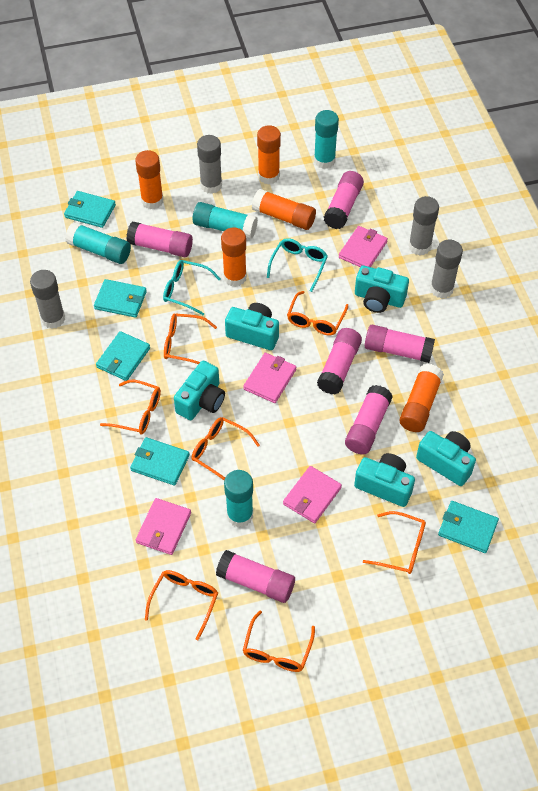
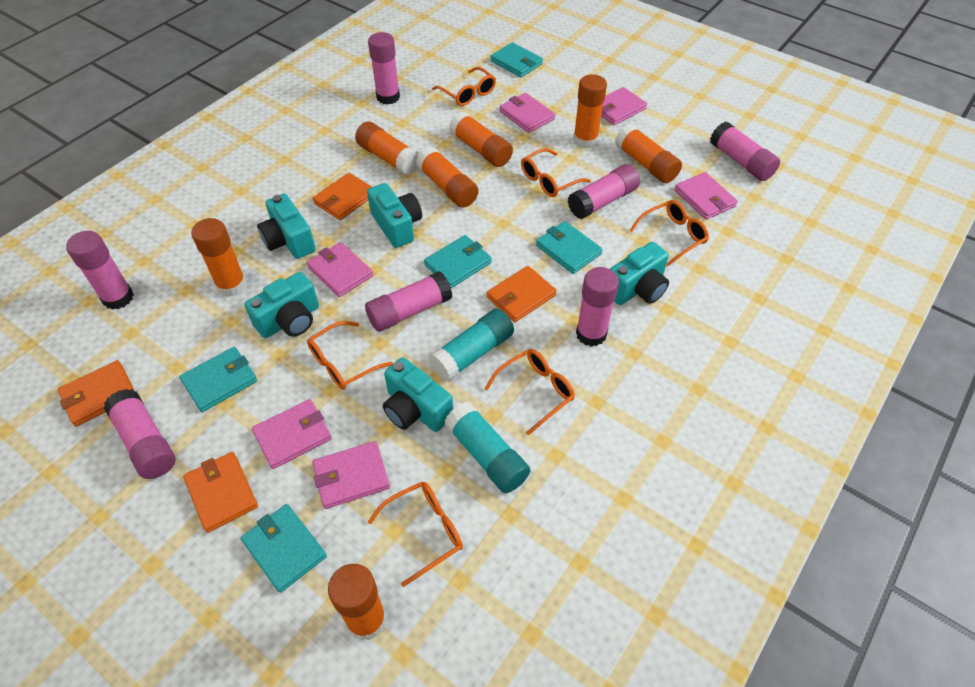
grey glue stick: [30,270,65,329] [197,135,222,194] [408,196,439,256] [430,239,463,299] = 4 -> none = 0
orange glasses: [100,380,161,434] [145,570,218,640] [164,313,217,364] [191,417,260,480] [243,611,315,672] [287,291,348,335] [363,511,426,574] = 7 -> [307,321,393,390] [368,482,463,587] [432,67,496,106] [485,349,575,435] [521,148,591,197] [629,200,709,267] = 6
orange glue stick: [135,150,163,209] [221,228,247,287] [252,189,316,230] [257,125,281,184] [399,364,444,432] = 5 -> [191,218,247,297] [328,564,387,641] [355,122,419,175] [416,146,478,208] [449,112,513,167] [573,74,607,149] [615,124,682,183] = 7
orange wallet: none = 0 -> [58,360,135,427] [183,452,258,533] [313,173,372,220] [487,266,557,322] = 4
pink glue stick: [126,222,193,257] [216,550,295,603] [317,328,362,394] [324,171,364,229] [345,385,393,454] [365,325,435,363] = 6 -> [66,231,134,310] [104,389,176,479] [365,271,452,332] [368,32,400,105] [568,164,640,219] [576,267,619,346] [710,122,780,181] = 7
pink wallet: [136,498,191,555] [243,353,296,403] [283,466,342,523] [339,226,388,267] = 4 -> [252,399,332,469] [307,242,373,297] [312,441,390,509] [500,93,555,133] [601,87,647,125] [674,172,738,220] = 6
turquoise glasses: [163,260,221,315] [267,238,328,292] = 2 -> none = 0
turquoise glue stick: [65,222,131,264] [193,202,258,239] [224,470,253,527] [314,110,339,169] = 4 -> [429,309,514,381] [444,402,530,493] = 2

